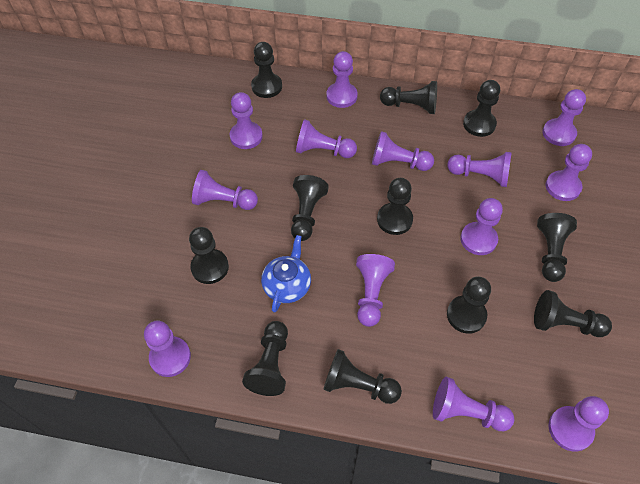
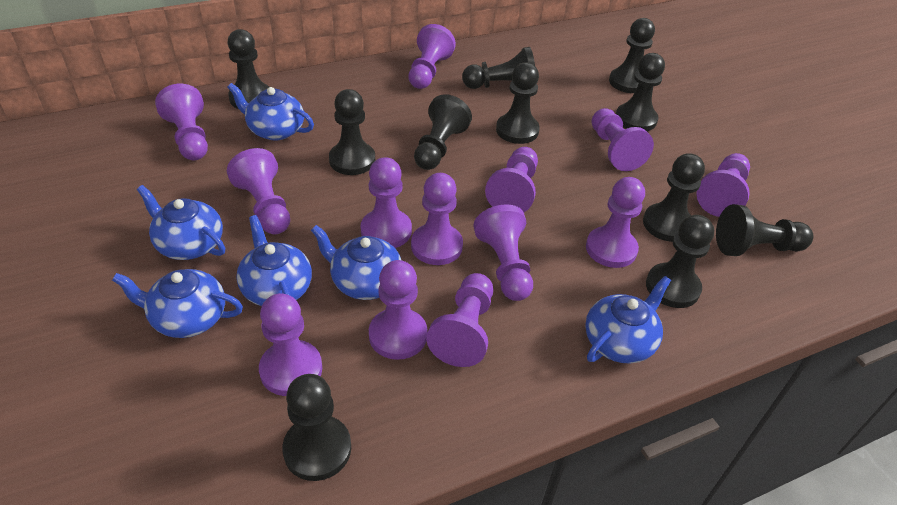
blue teapot: [261,235,311,313] = 1 -> [112,269,243,338] [137,185,225,260] [227,83,314,141] [236,215,312,306] [311,225,401,300] [585,276,671,363] = 6

